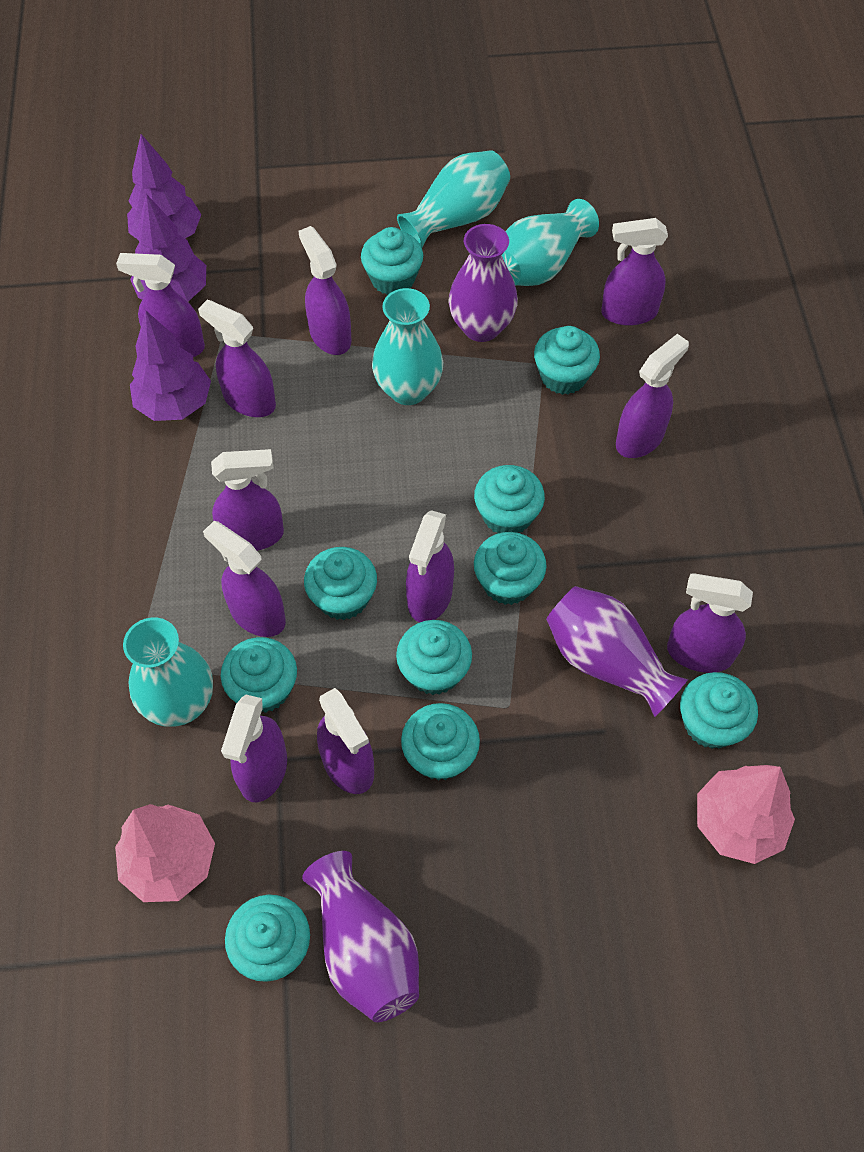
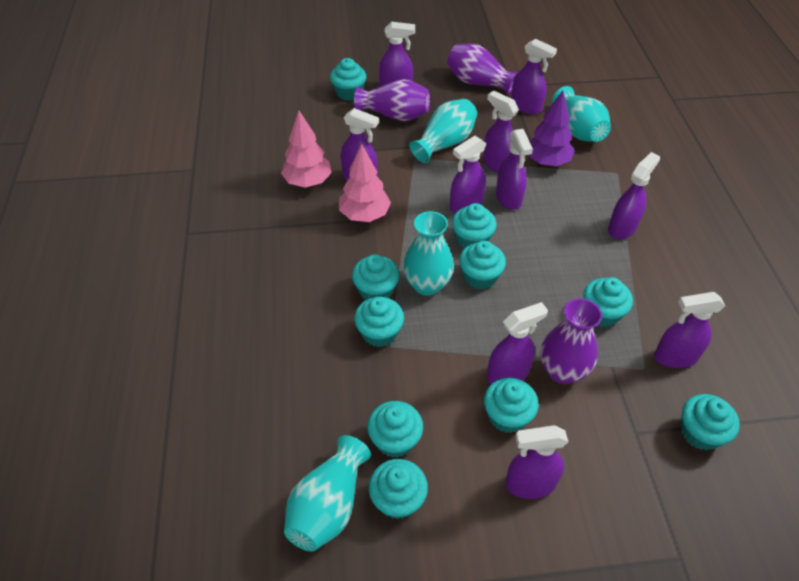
purple spray bottle: [116,253,205,357] [198,300,276,417] [203,521,286,637] [211,449,284,551] [221,695,287,802] [298,226,352,355] [317,688,374,794] [406,510,454,622] [601,218,668,326] [616,334,689,458] [667,573,753,673] = 11 -> [340,108,379,180] [379,22,415,87] [450,136,487,213] [483,91,519,172] [487,302,548,384] [496,129,533,210] [505,425,568,499] [511,38,557,114] [608,152,660,240] [654,292,725,368] = 10
purple tree: [127,134,202,239] [130,194,206,302] [130,311,211,421] = 3 -> [528,91,575,166] = 1

